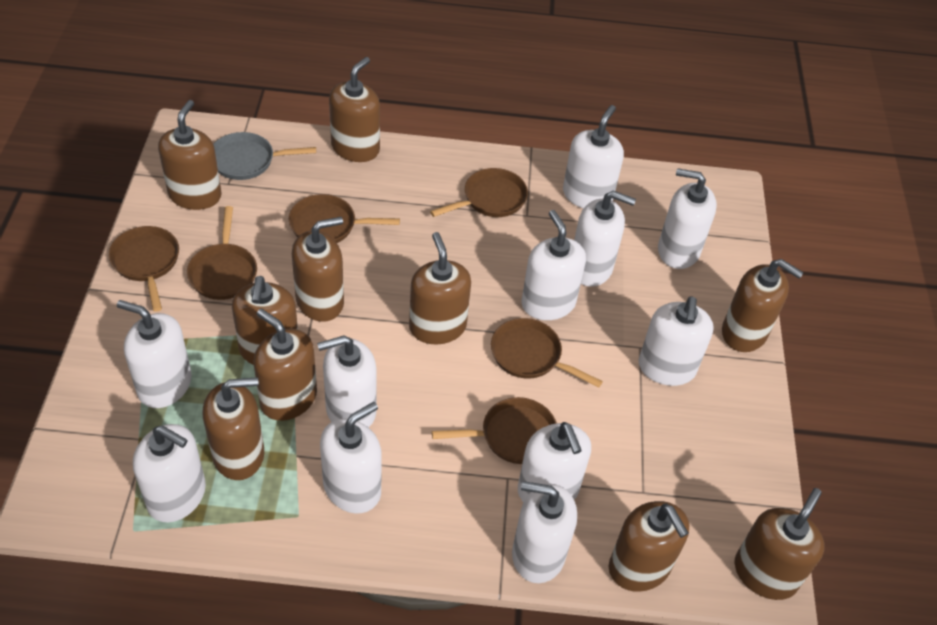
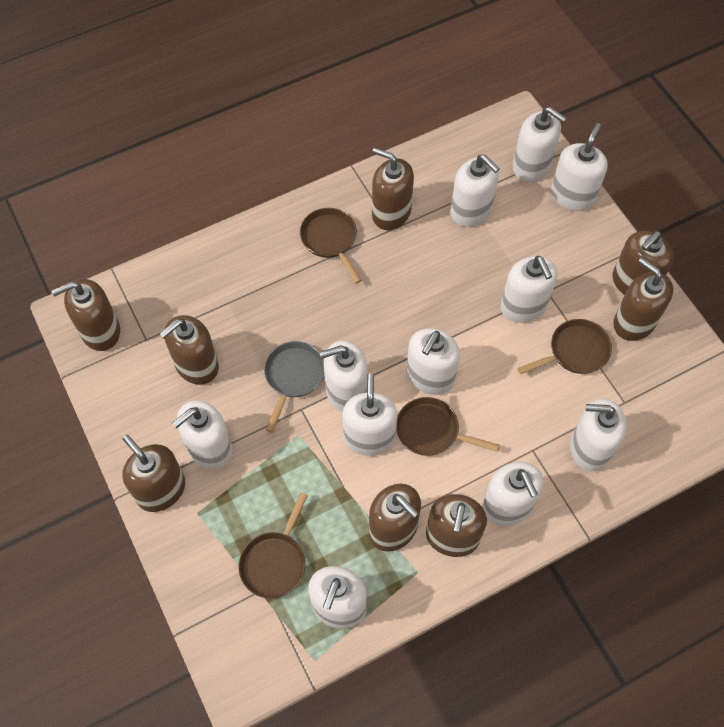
brown pan: [108,226,179,312] [187,206,257,300] [289,194,400,243] [430,168,528,217] [432,397,557,464] [491,318,603,388] = 6 -> [239,492,308,599] [300,208,362,284] [396,397,500,456] [518,319,612,374] = 4
brown soap dispenser: [158,100,222,210] [203,377,264,480] [232,276,298,365] [253,309,317,421] [292,217,344,322] [329,57,380,162] [409,232,471,344] [609,501,689,592] [722,259,804,352] [734,488,825,600] = 10 -> [52,279,120,351] [122,435,185,512] [160,315,219,385] [369,484,421,552] [372,147,414,230] [426,494,487,557] [613,231,673,295] [613,258,673,341] = 8

